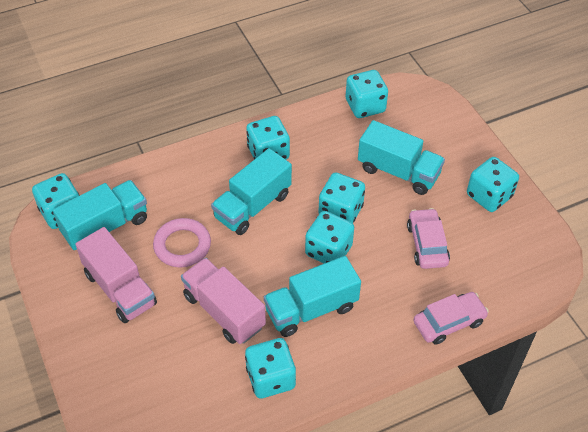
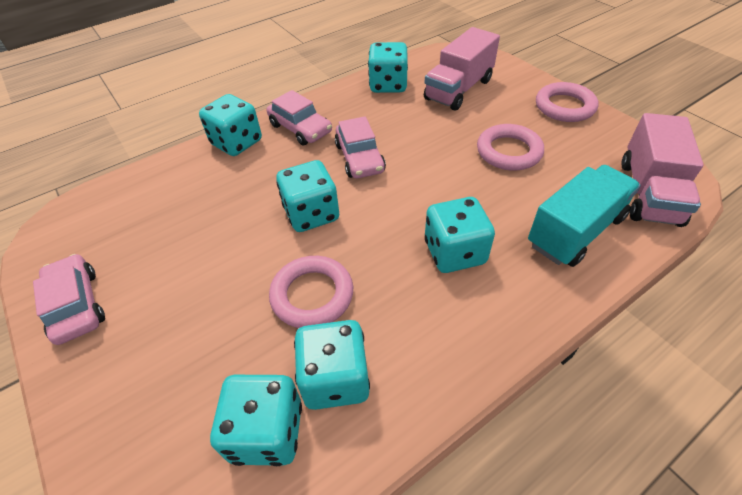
pink car: [407,208,450,269] [414,292,489,345] = 2 -> [33,254,105,345] [267,90,332,145] [335,117,386,178] = 3
pink ring: [153,218,211,267] = 1 -> [269,256,353,328] [477,124,544,171] [536,82,599,122] = 3
turquoise dice: [32,173,79,229] [245,338,296,398] [246,116,290,159] [305,211,354,264] [318,172,365,223] [346,70,388,118] [467,157,519,212] = 7 -> [199,94,262,156] [210,375,302,466] [276,160,340,232] [294,320,370,410] [368,42,408,93] [425,197,495,273] = 6
turquoise truck: [53,180,147,250] [211,148,292,235] [264,256,361,337] [358,120,445,195] = 4 -> [528,165,641,267] = 1

